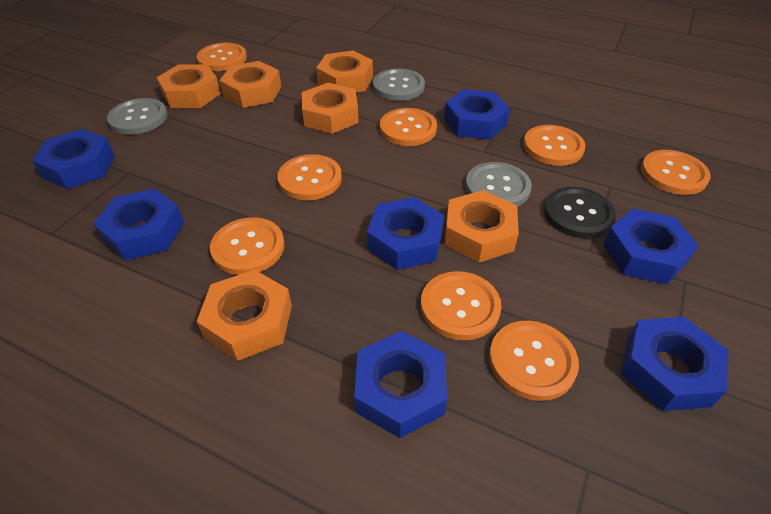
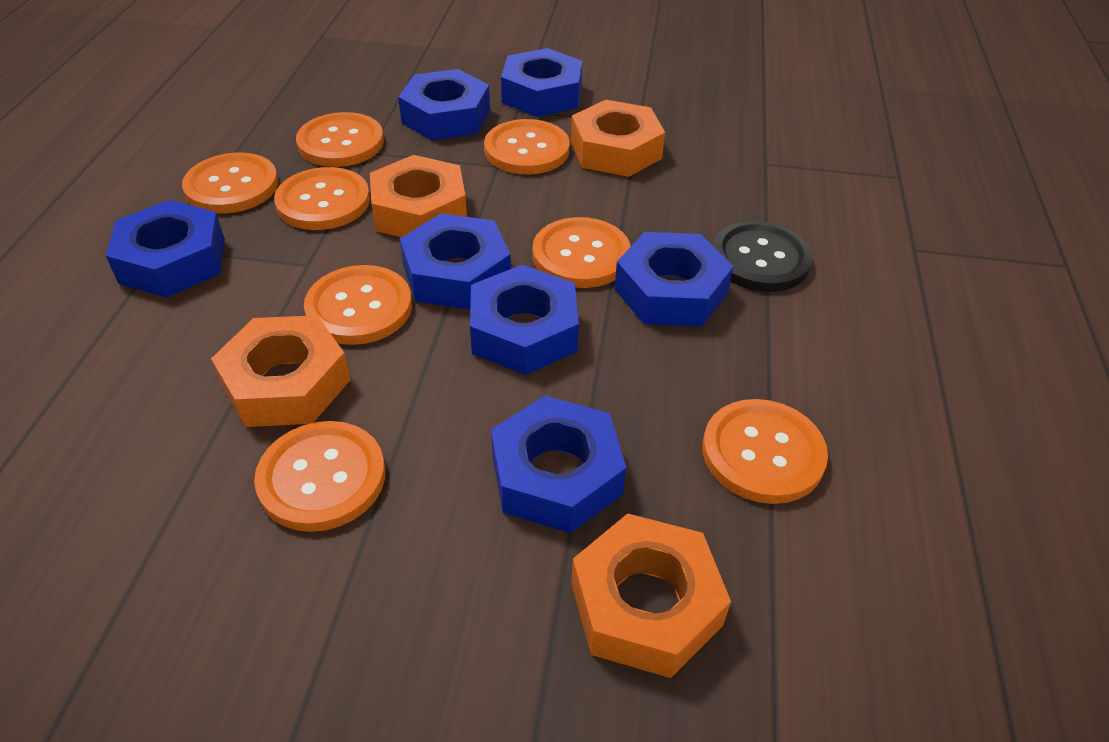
grey button: [107,98,167,135] [373,68,425,101] [465,162,532,207] = 3 -> none = 0
orange nut: [157,64,221,108] [197,270,292,361] [219,61,281,108] [302,83,359,134] [316,51,373,92] [445,190,519,263] = 6 -> [211,315,350,427] [370,155,467,237] [571,100,665,177] [571,513,731,678] = 4

